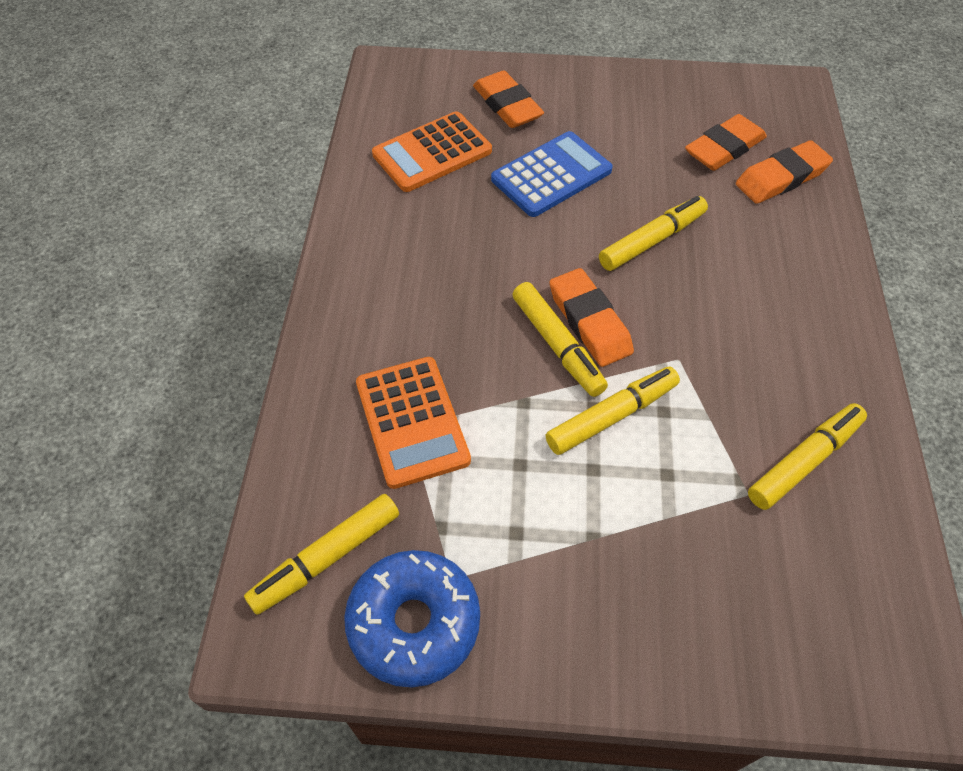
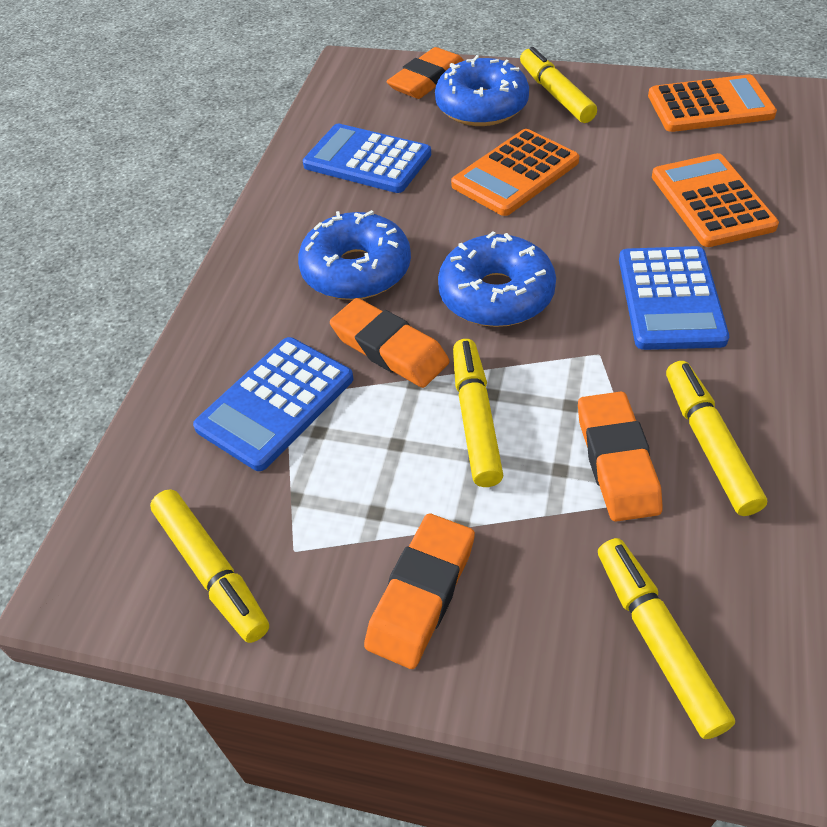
blue calculator: [491,131,613,217] = 1 -> [193,337,353,471] [303,124,431,193] [619,246,729,350] = 3
blue donut: [344,550,480,687] = 1 -> [298,210,411,300] [435,55,529,126] [438,231,556,327] = 3
orange calculator: [356,357,471,489] [372,111,492,192] = 2 -> [451,129,579,216] [648,74,777,132] [652,153,779,247] = 3

